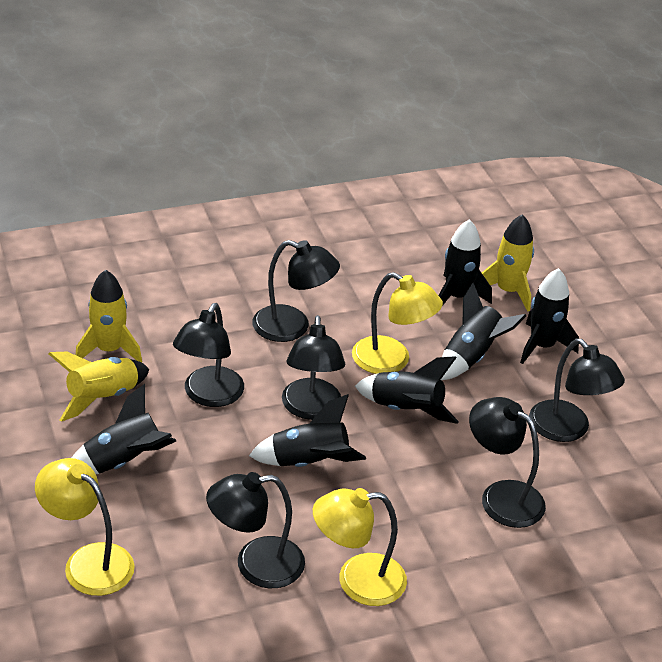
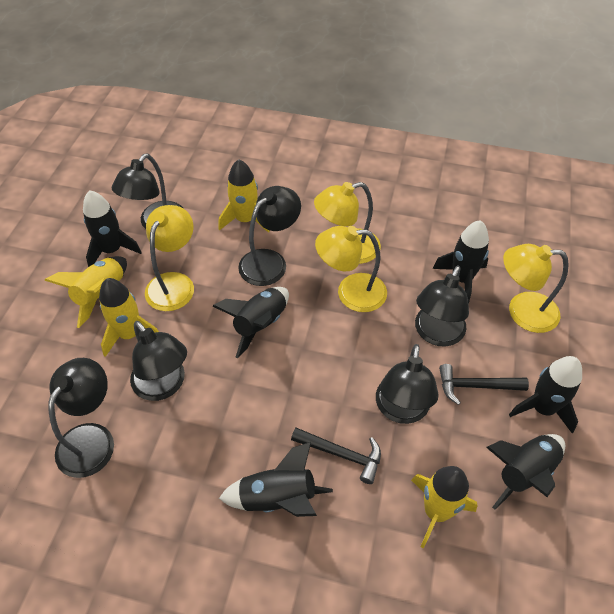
black hammer: none = 0 -> [291,428,381,484] [439,364,529,405] = 2
yellow lamp: [35,458,135,596] [313,488,407,606] [352,272,443,374] = 3 -> [145,205,194,311] [314,182,381,264] [315,226,387,312] [503,244,569,333] = 4
yellow rocket: [49,352,150,422] [76,270,142,363] [482,214,534,312] = 3 -> [44,256,127,328] [99,278,159,357] [218,159,270,233] [411,466,478,549] = 4

